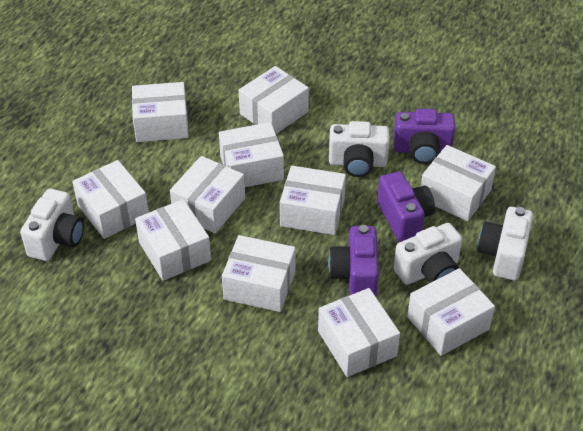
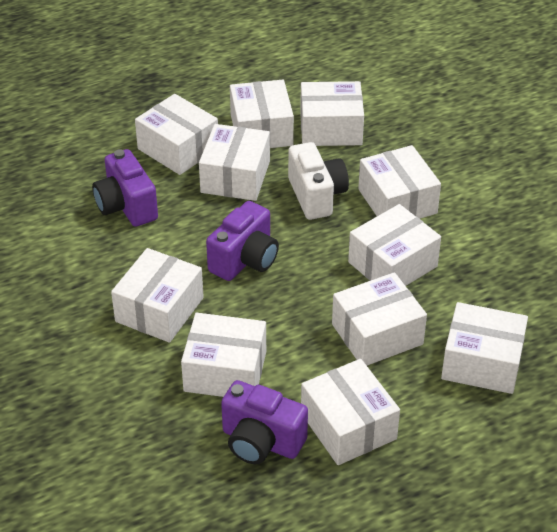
white camera: [20,189,84,261] [329,121,389,177] [394,223,462,285] [478,207,533,280] = 4 -> [288,142,349,220] = 1

